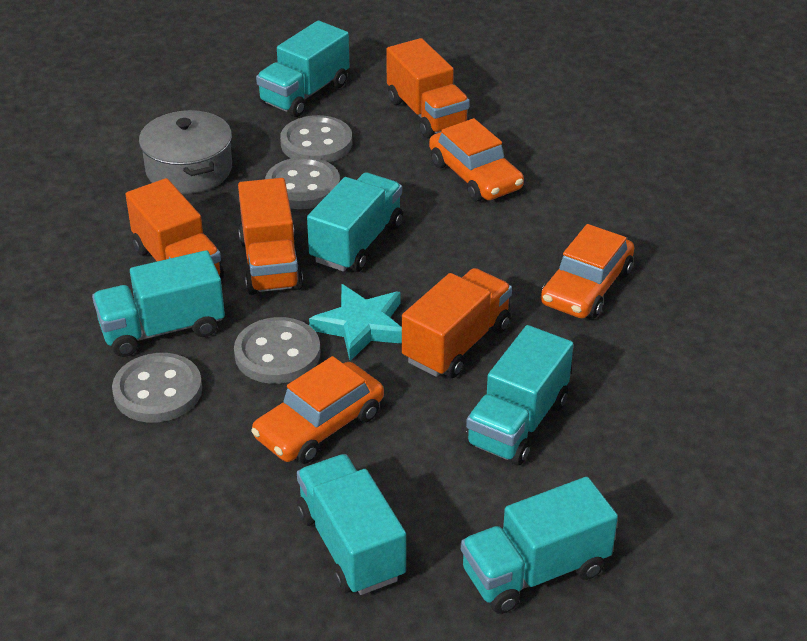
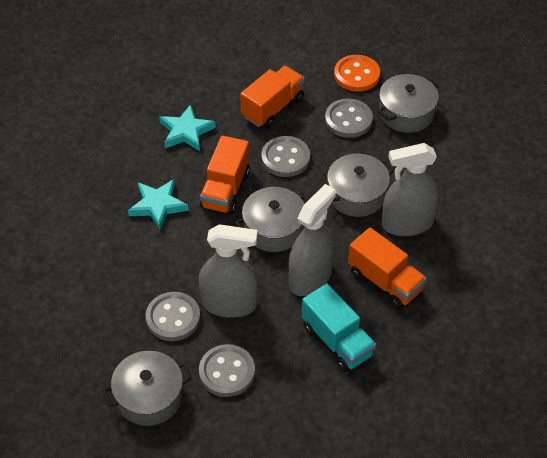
grey pot: [139,110,232,194] = 1 -> [103,351,192,426] [235,187,308,252] [327,154,394,217] [378,74,439,133] = 4
grey spray bottle: none = 0 -> [199,224,258,318] [288,184,336,296] [382,143,439,236] = 3
orange button: none = 0 -> [334,55,380,92] = 1
orange car: [251,356,384,464] [429,118,524,201] [541,224,634,319] = 3 -> none = 0
orange truck: [125,178,224,279] [238,178,303,295] [386,38,470,138] [402,268,512,378] = 4 -> [200,135,250,215] [240,66,305,128] [348,228,427,309] = 3
turquoise star: [309,284,402,361] = 1 -> [128,179,189,230] [159,104,216,151] = 2
turquoise truck: [92,250,225,357] [256,21,350,117] [297,454,406,595] [307,173,403,272] [461,477,618,614] [465,325,573,465] = 6 -> [302,284,376,372] = 1

